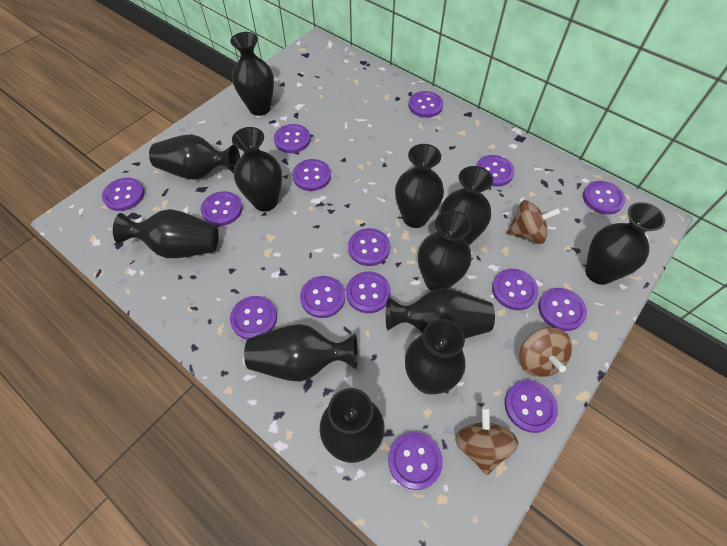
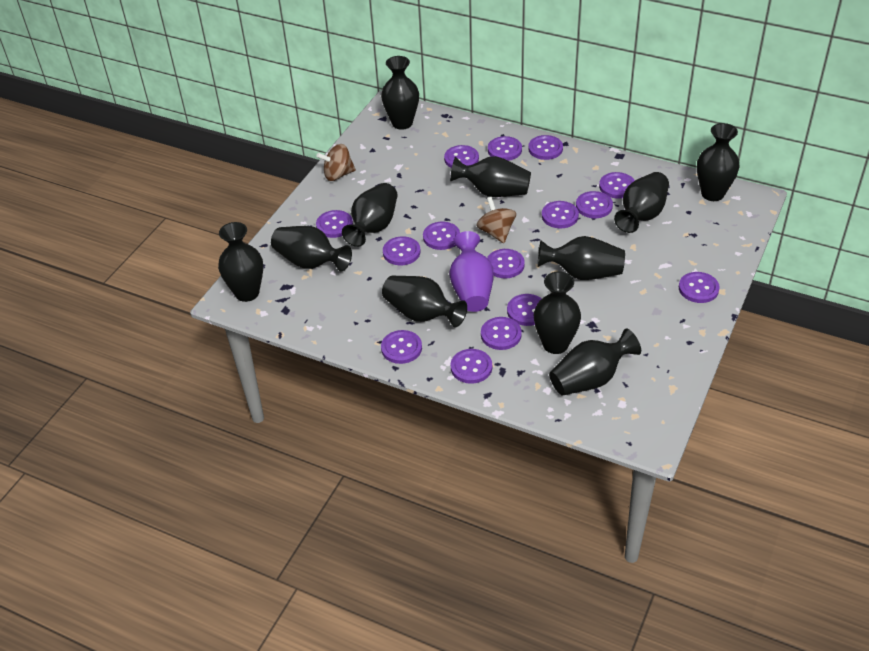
black vase: [113,209,219,258] [149,134,240,180] [230,32,274,116] [232,127,282,212] [244,324,358,382] [320,388,385,463] [386,288,495,339] [395,144,444,228] [405,319,466,394] [418,210,471,291] [440,166,493,245] [585,202,665,285] = 12 -> [218,222,263,302] [271,226,352,271] [342,183,398,247] [381,56,419,130] [382,276,467,327] [450,156,531,197] [534,271,581,354] [538,236,625,280] [549,328,641,396] [614,172,669,233] [697,123,739,201] = 11
brown spinning top: [455,406,518,475] [507,200,561,244] [519,327,572,377] = 3 -> [316,144,356,181] [476,197,516,243] = 2
purple vase: none = 0 -> [449,231,493,312] = 1

